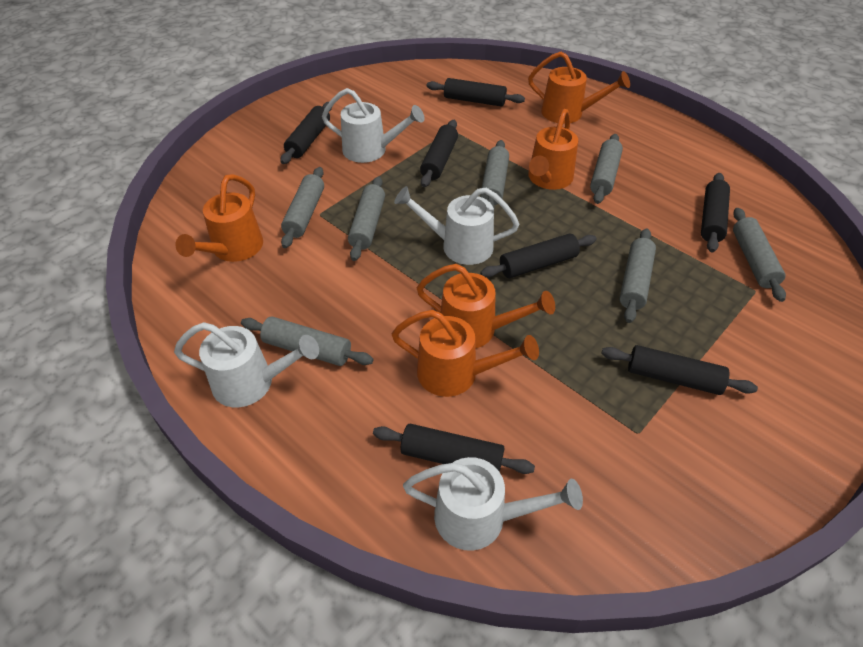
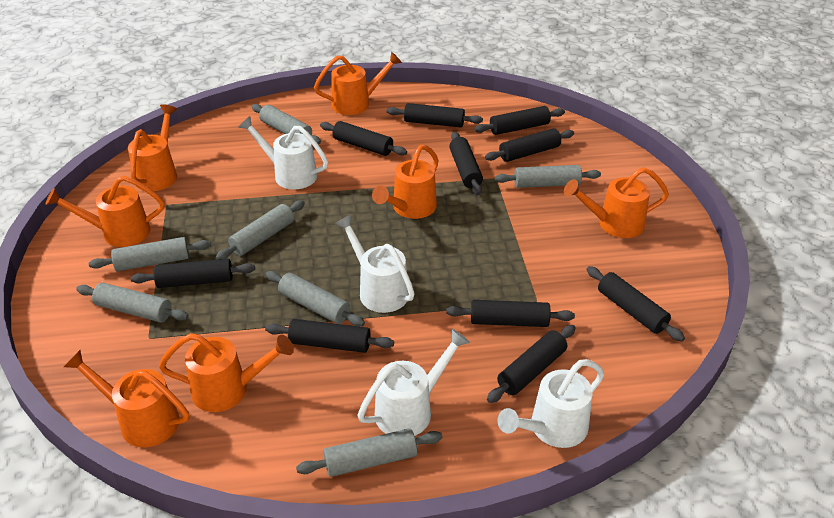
black rolling pin: [280,102,332,164] [373,424,535,474] [420,120,458,187] [427,78,525,107] [480,234,597,278] [601,345,758,395] [701,173,730,253] = 7 -> [131,258,255,288] [265,319,394,353] [320,121,407,156] [386,103,483,127] [446,300,575,327] [449,132,483,195] [474,106,565,135] [485,128,574,162] [487,325,576,403] [586,266,685,341] = 10
orange watering can: [176,174,263,262] [392,310,539,397] [417,264,555,348] [528,51,630,124] [528,109,578,190] = 5 -> [46,176,164,247] [64,350,189,447] [128,104,177,191] [159,333,294,412] [314,52,402,115] [372,145,438,219] [564,167,669,238] = 7

